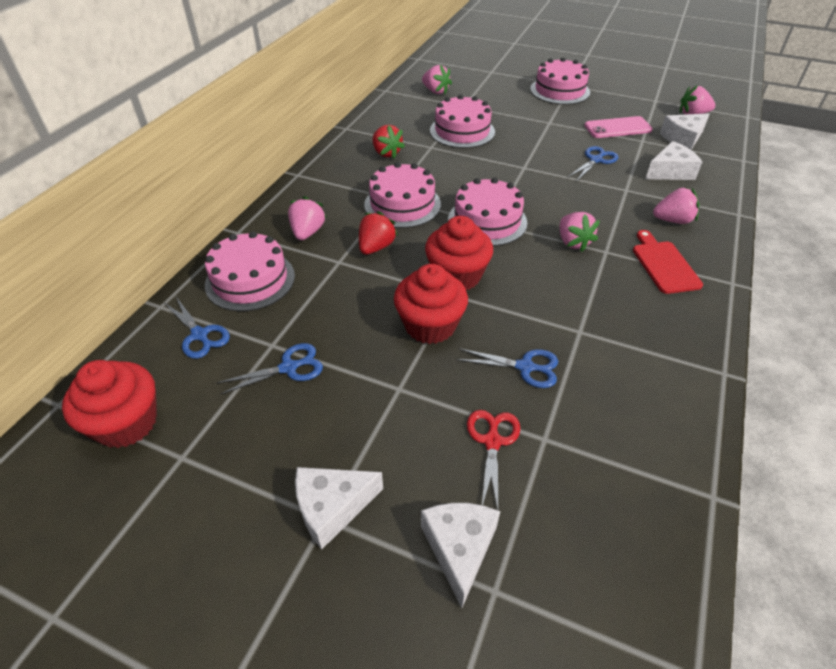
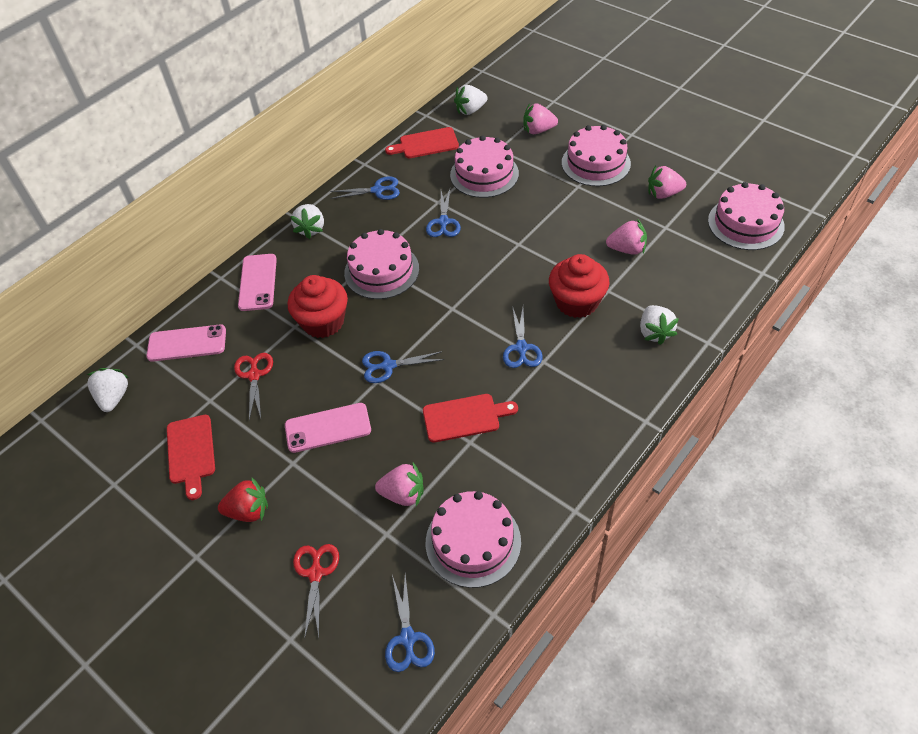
blue scissors: [165,297,230,359] [217,343,323,395] [456,348,558,388] [568,146,618,181] = 4 -> [330,176,400,200] [362,351,444,383] [385,573,435,672] [426,189,461,237] [503,306,542,368] = 5
pink phone: [584,116,653,138] = 1 -> [146,325,226,362] [238,254,277,311] [285,403,371,453] = 3
pink strawberry: [288,196,326,240] [422,65,452,94] [560,212,600,252] [653,187,699,224] [680,85,715,115] = 5 -> [375,463,424,507] [523,103,558,134] [606,219,647,255] [648,166,686,199] = 4
red cupcake: [62,360,157,448] [394,264,468,344] [425,216,493,290] = 3 -> [288,275,348,338] [549,254,610,318] = 2
red cutting board: [633,230,703,294] = 1 -> [167,415,215,500] [385,127,459,158] [423,394,518,443] = 3
red scissors: [467,410,520,510] = 1 -> [234,353,273,420] [293,544,339,639] = 2
red strawberry: [359,211,398,255] [372,125,405,158] = 2 -> [218,478,268,522] = 1
white cheese: [295,467,383,549] [421,503,500,608] [645,141,702,180] [660,113,709,150] = 4 -> none = 0
white strawberry: none = 0 -> [87,368,129,412] [290,204,324,239] [454,85,488,115] [640,305,679,345] = 4

